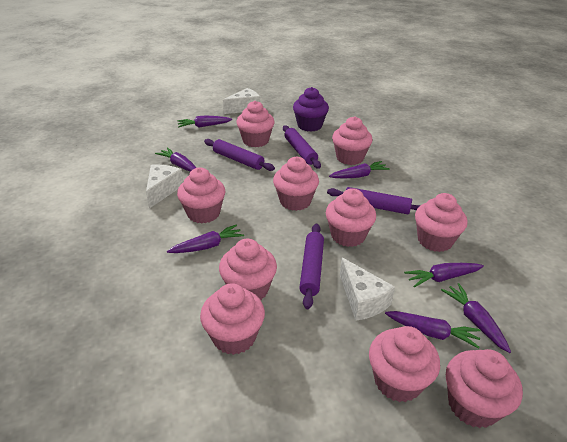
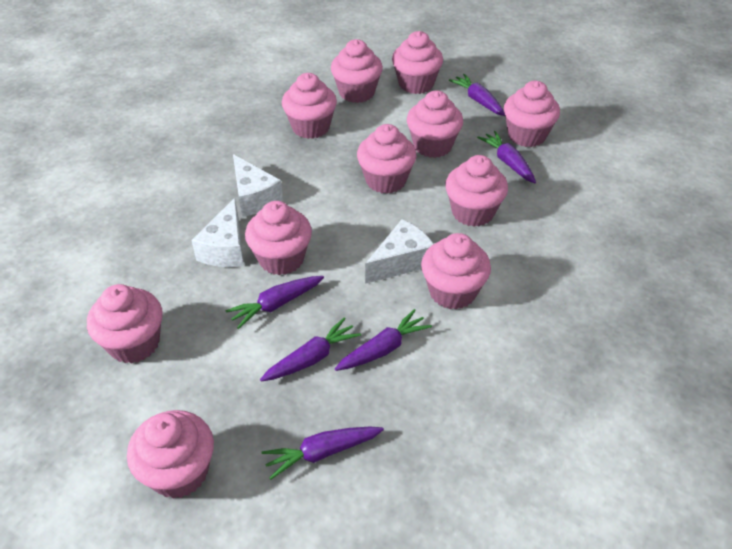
pink cupcake: [177,167,225,224] [200,283,265,355] [219,239,277,300] [236,101,275,147] [273,157,319,211] [326,188,376,247] [332,116,373,165] [369,326,440,402] [415,193,467,252] [446,349,523,428] = 10 -> [87,284,163,364] [127,410,214,499] [245,201,312,275] [282,73,337,139] [331,39,383,103] [357,124,417,194] [392,31,443,94] [407,91,463,158] [421,233,491,309] [445,155,508,227] [504,81,560,147] = 11
purple carrot: [155,147,197,172] [167,224,244,253] [177,115,232,128] [329,161,390,178] [385,311,481,349] [404,263,484,288] [441,283,511,353] = 7 -> [225,276,324,329] [260,317,361,382] [262,427,384,480] [335,309,432,371] [449,74,505,116] [477,131,536,183] = 6
purple cupcake: [293,87,329,132] = 1 -> none = 0
purple rolling pin: [204,139,275,171] [283,125,321,169] [299,224,324,309] [327,187,421,214] = 4 -> none = 0

